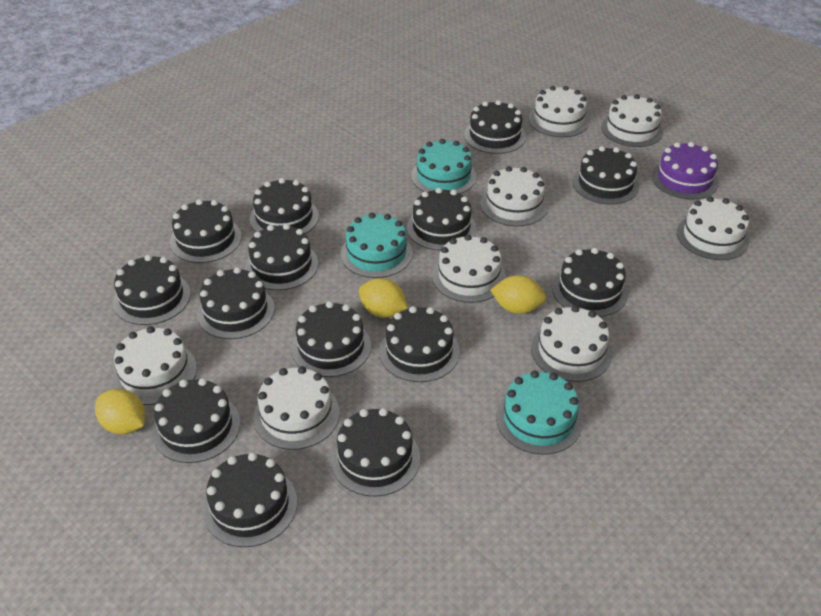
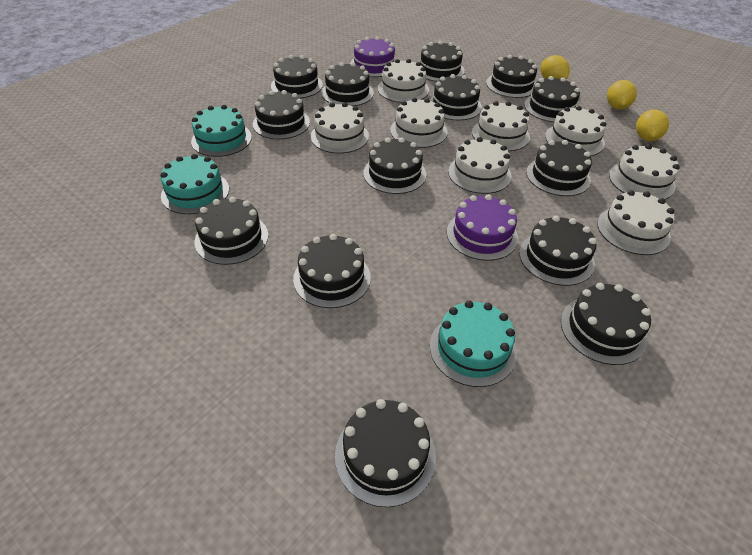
purple cake: [652,142,719,200] = 1 -> [350,36,395,77] [447,194,518,261] = 2

